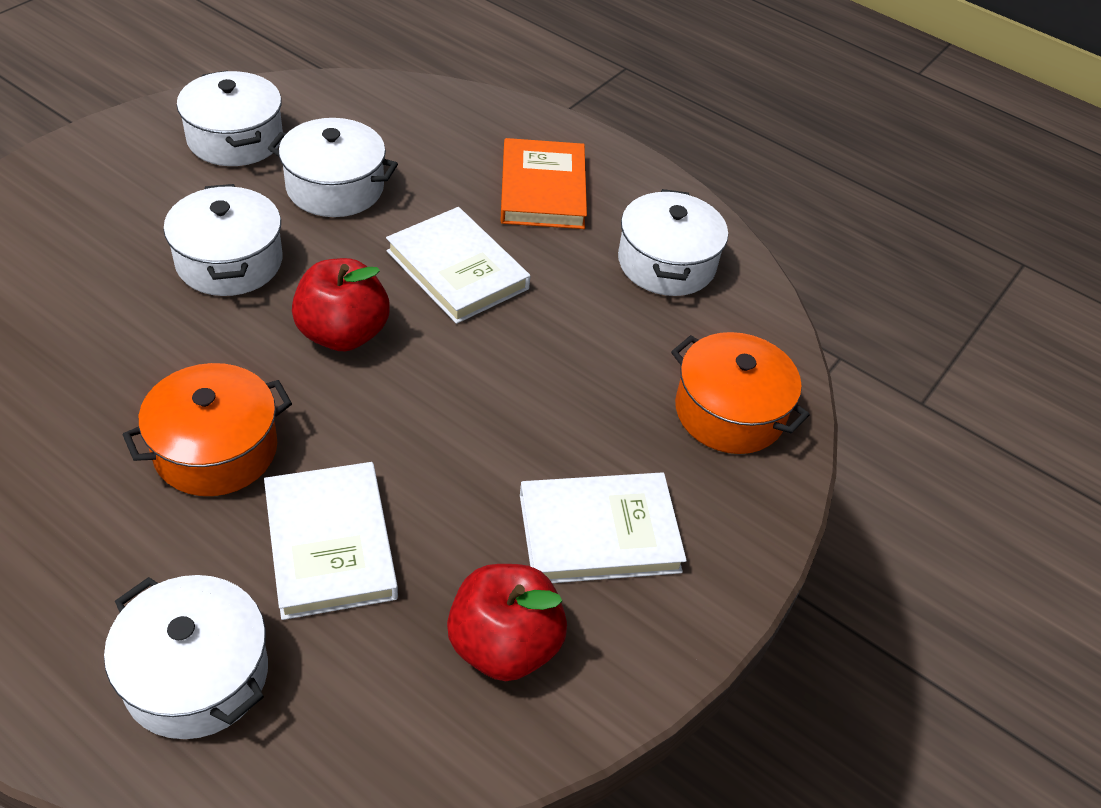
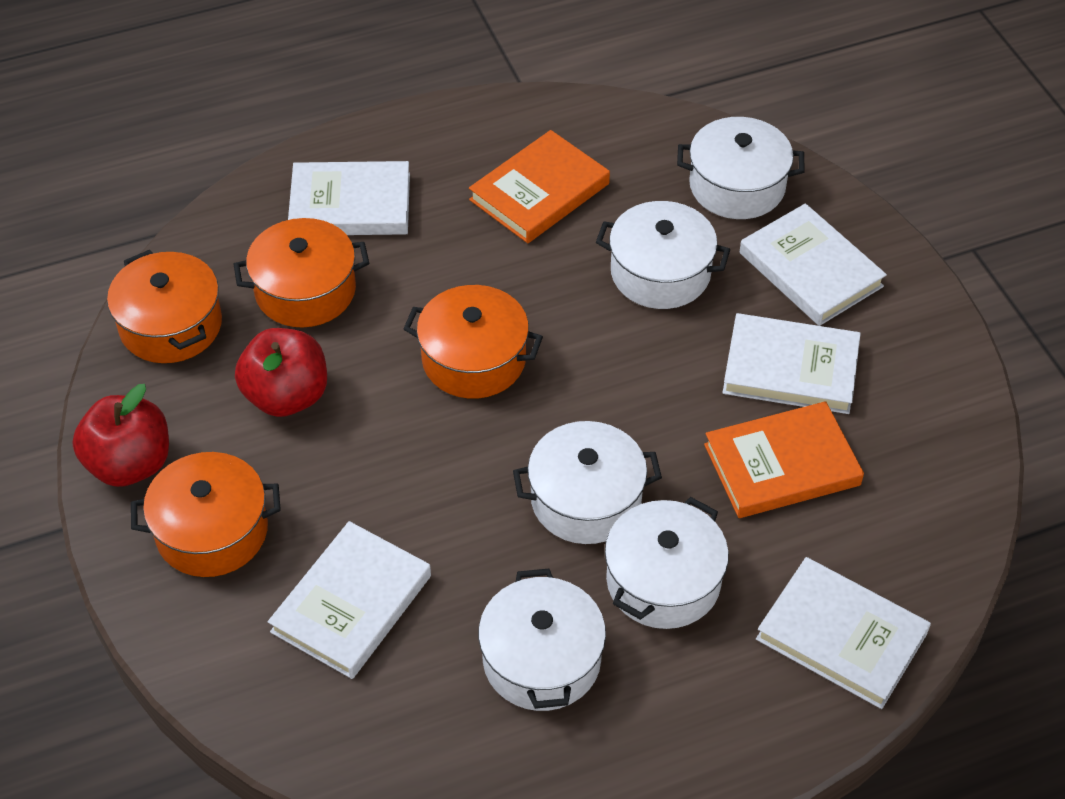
orange book: [500,138,587,229] = 1 -> [469,130,610,243] [704,401,864,518] = 2
orange pot: [122,363,292,496] [671,332,810,454] = 2 -> [107,250,222,363] [131,452,281,577] [233,218,369,327] [403,285,543,399] = 4
white book: [264,462,398,620] [386,207,531,324] [520,472,687,583] = 3 -> [268,521,431,679] [288,161,410,235] [722,313,861,414] [740,203,887,326] [756,557,931,709] = 5

